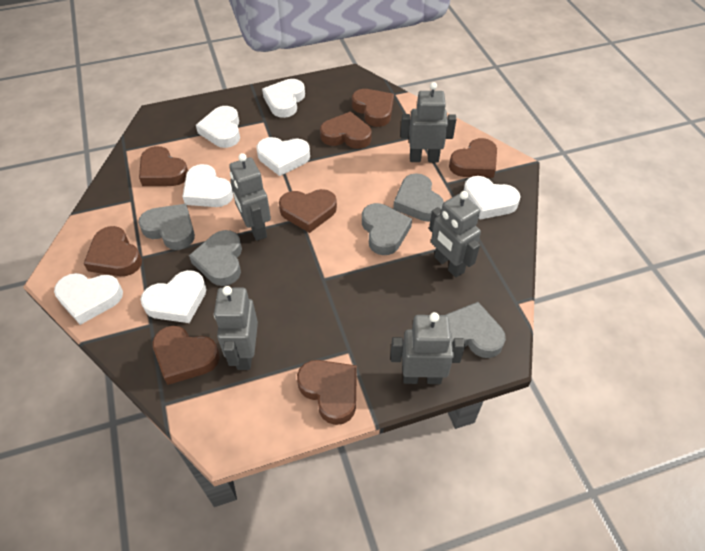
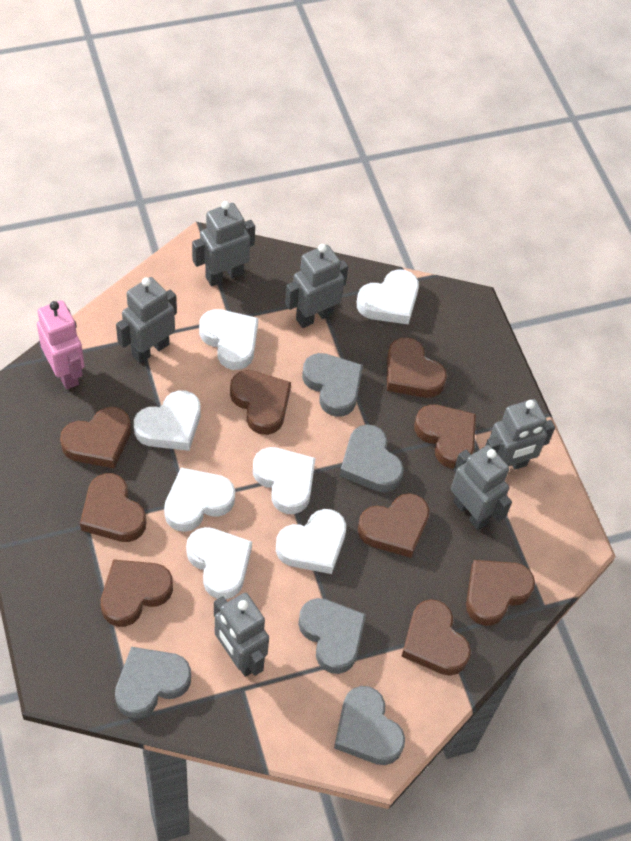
brown heart: [84,226,142,276] [139,146,188,186] [153,326,220,385] [279,189,337,233] [297,360,357,425] [320,111,372,149] [352,89,394,127] [449,138,497,178] = 8 -> [60,407,131,468] [80,473,146,542] [101,559,173,627] [230,370,291,435] [358,493,430,558] [387,337,447,398] [401,599,471,676] [414,404,476,469] [466,560,535,626] = 9
grey robot: [214,286,258,370] [229,153,271,241] [391,312,465,384] [401,82,456,162] [429,191,481,278] = 5 -> [116,277,177,363] [192,201,255,286] [214,593,269,677] [285,244,348,328] [451,445,512,530] [485,399,555,470] = 6
pink robot: none = 0 -> [37,300,85,389] = 1

